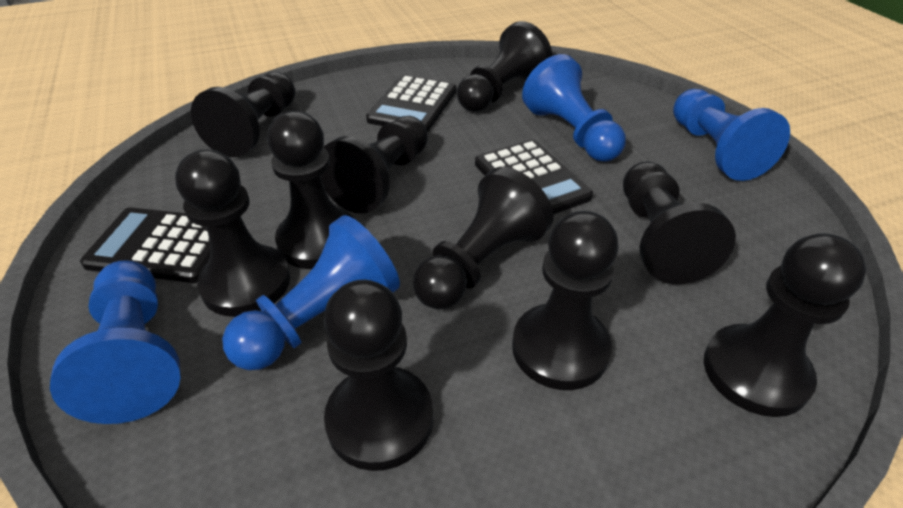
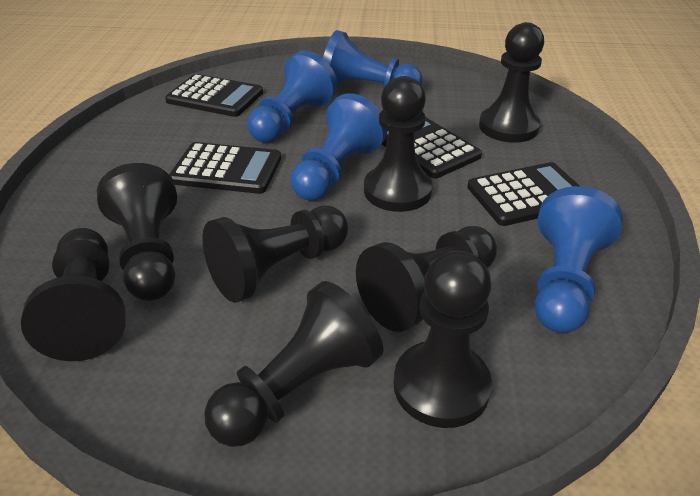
black calculator: [80,207,211,283] [366,75,456,132] [475,139,593,214] = 3 -> [165,74,263,117] [169,142,281,194] [382,117,482,178] [467,162,581,226] = 4
black pawn: [175,150,290,317] [191,72,295,157] [267,111,354,269] [320,116,428,214] [324,280,433,471] [413,167,554,309] [457,21,552,112] [512,211,618,390] [623,161,736,285] [704,233,866,417] = 10 -> [21,228,125,361] [97,163,177,301] [203,206,348,303] [204,281,384,447] [356,226,497,332] [364,76,432,212] [394,251,492,428] [479,22,544,143] = 8

